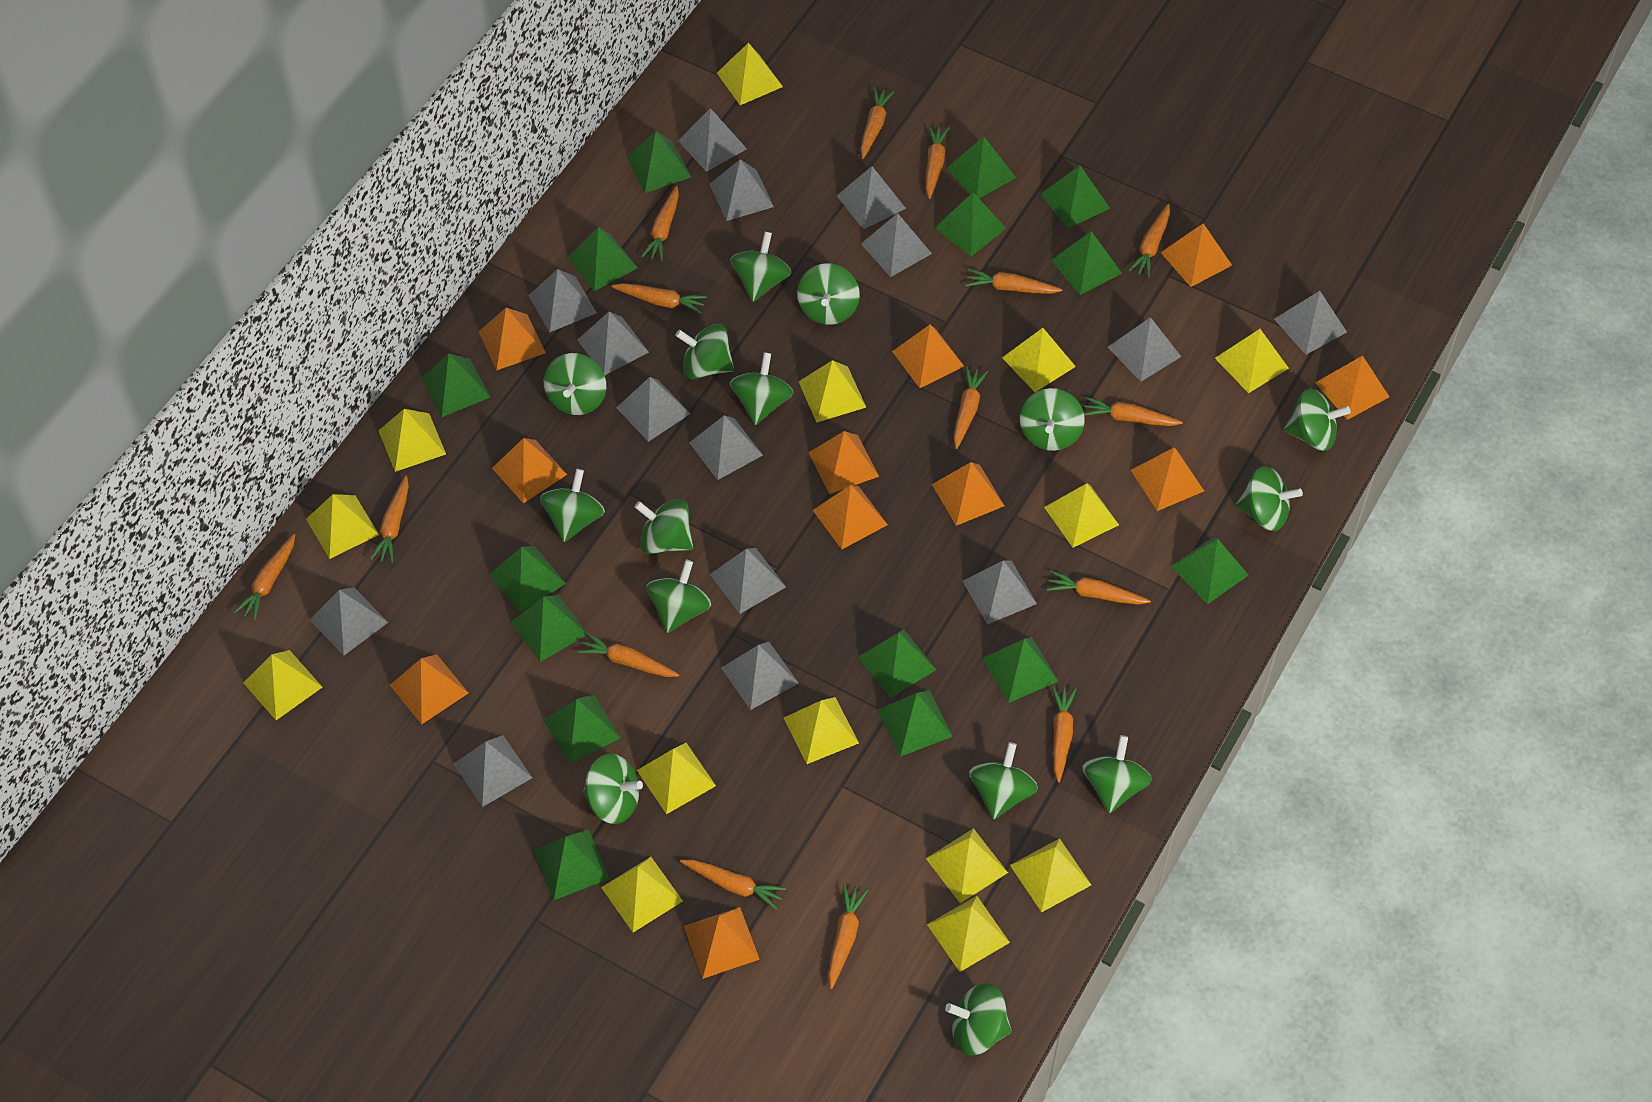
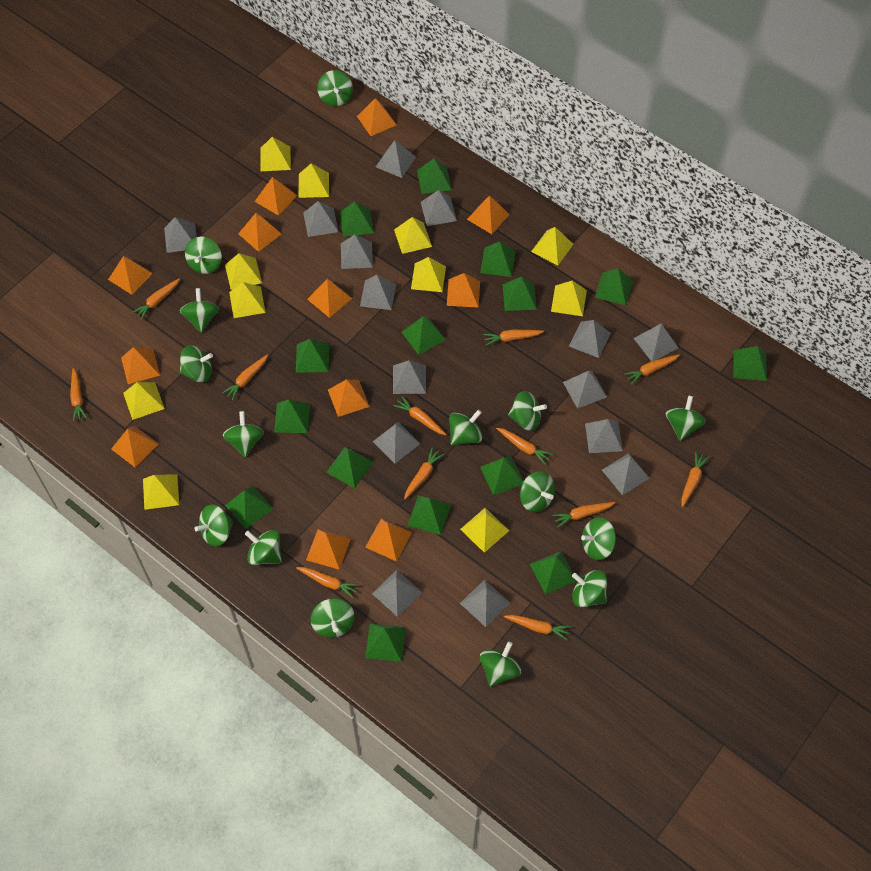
orange carrot: [234,534,295,620] [370,475,409,563] [578,633,679,677] [611,283,707,314] [641,186,679,261] [680,860,786,910] [828,884,868,989] [861,87,895,159] [926,125,950,199] [954,367,988,449] [966,269,1062,294] [1047,571,1151,605] [1052,686,1076,783] [1084,397,1183,426] [1128,204,1170,278] = 15 -> [70,368,87,422] [132,278,180,320] [222,354,268,400] [296,567,360,598] [393,396,447,435] [404,447,444,500] [483,330,544,346] [496,428,553,465] [504,615,571,641] [552,502,615,528] [624,354,680,385] [681,452,709,507] = 12
orange pyramid: [390,654,468,725] [478,308,546,370] [492,438,567,503] [684,907,760,979] [808,431,879,494] [813,485,888,549] [892,324,964,388] [932,462,1004,526] [1131,448,1204,511] [1160,223,1232,287] [1315,356,1389,420] = 11 -> [108,256,153,295] [111,426,159,468] [121,347,160,384] [238,213,281,252] [254,177,297,216] [306,529,351,570] [307,279,352,318] [328,379,370,417] [357,98,396,136] [365,519,412,562] [447,273,480,308] [467,195,510,234] = 12
yellow pyramid: [243,650,322,720] [306,494,379,559] [378,409,446,472] [601,857,683,932] [637,743,716,814] [717,43,783,105] [784,697,859,764] [798,360,866,423] [926,828,1008,903] [927,896,1010,972] [1002,328,1076,392] [1010,838,1091,913] [1044,483,1119,548] [1215,329,1289,393] = 14 -> [123,382,165,420] [143,474,179,510] [225,253,262,290] [229,282,266,318] [260,137,291,171] [298,163,329,198] [394,217,432,254] [411,257,446,292] [460,508,509,553] [531,227,574,265] [551,281,587,316] = 11

